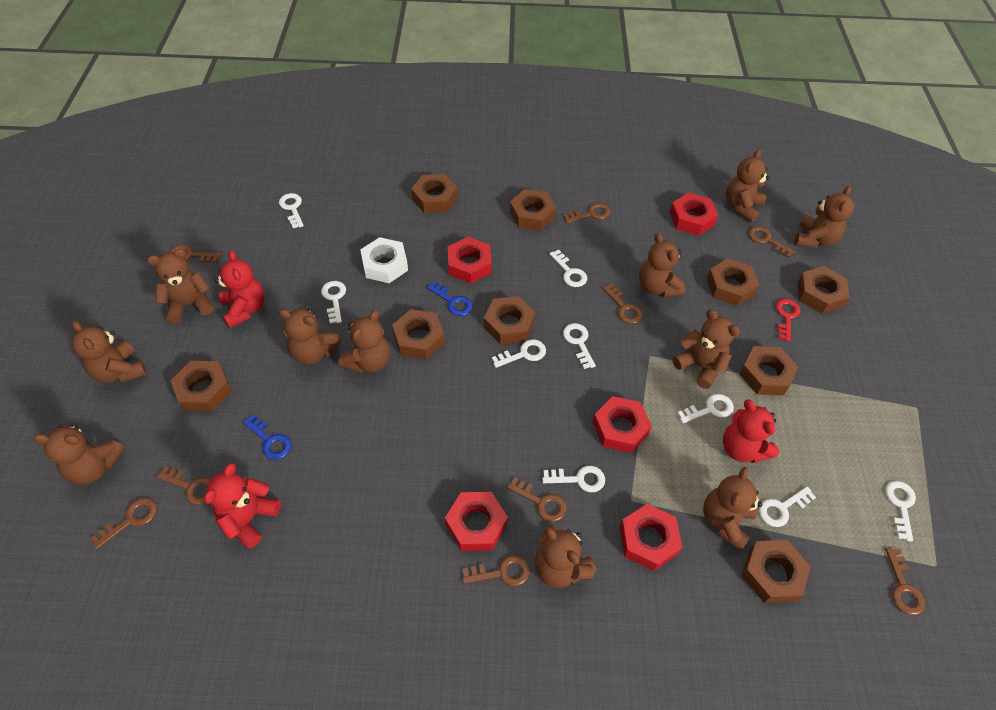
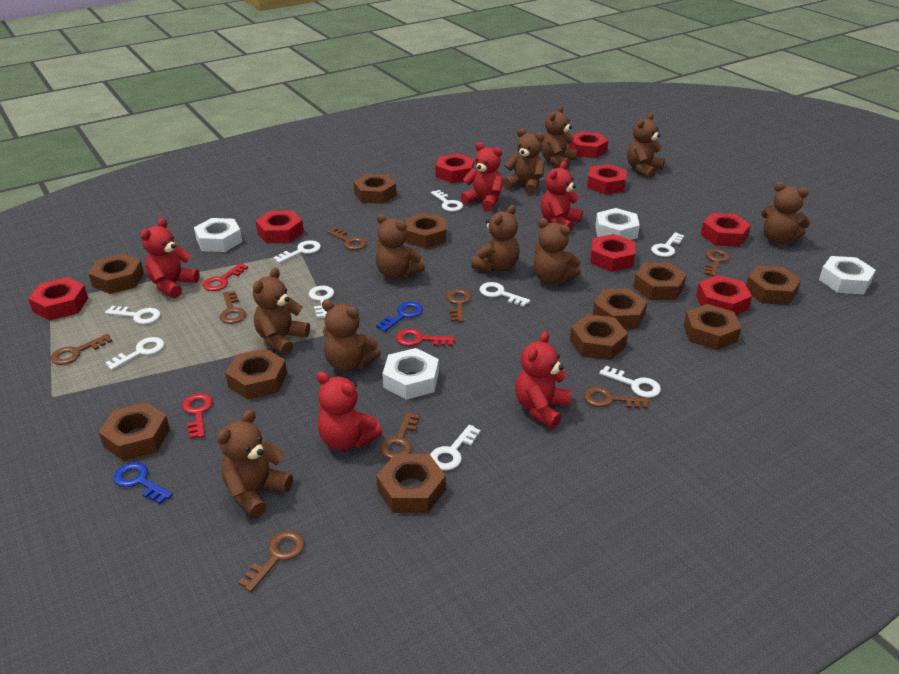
brown key: [91,497,157,549] [157,466,211,505] [169,245,221,263] [462,555,530,586] [507,477,567,522] [563,203,610,223] [603,284,643,324] [748,226,795,258] [885,547,925,615] = 9 -> [51,334,112,365] [220,291,246,324] [238,531,305,592] [327,227,367,250] [380,412,420,459] [446,289,472,322] [583,386,649,409] [705,249,730,276] = 8
brown nut: [170,361,232,412] [392,309,445,359] [411,174,458,213] [484,296,535,344] [510,189,556,231] [707,258,759,306] [739,346,798,395] [741,540,811,603] [797,266,849,314] = 9 -> [88,254,144,294] [99,402,170,461] [225,348,287,400] [354,174,397,204] [376,454,446,513] [405,213,446,249] [570,314,628,360] [593,289,647,329] [633,262,687,300] [684,304,741,350] [746,266,801,305] = 11
brown teddy bear: [33,423,124,484] [72,321,147,383] [147,249,214,323] [278,308,342,365] [338,310,390,373] [535,526,596,588] [639,233,685,297] [672,309,740,389] [703,467,762,551] [726,149,770,222] [795,186,854,248] = 11 -> [217,409,293,518] [253,267,310,356] [322,300,381,372] [376,213,425,279] [471,205,520,273] [503,128,544,195] [533,218,581,284] [541,106,577,169] [627,113,665,178] [761,182,810,244] = 10
red key: [775,299,800,342] = 1 -> [182,393,213,439] [203,263,248,291] [396,329,455,346] = 3
red nut: [445,492,508,551] [448,237,492,284] [592,396,652,453] [620,504,682,571] [670,193,718,236] = 5 -> [28,277,88,320] [256,210,304,243] [435,154,474,183] [568,131,608,158] [587,164,627,194] [590,234,635,272] [696,275,752,315] [701,213,751,247] = 8
red teddy bear: [204,463,281,549] [215,250,264,328] [723,399,779,463] = 3 -> [141,218,200,298] [317,371,382,451] [460,142,503,211] [515,331,571,429] [541,161,583,232] = 5
white nut: [360,237,408,283] = 1 -> [194,218,242,252] [382,348,439,400] [595,208,640,240] [819,256,876,294] = 4

